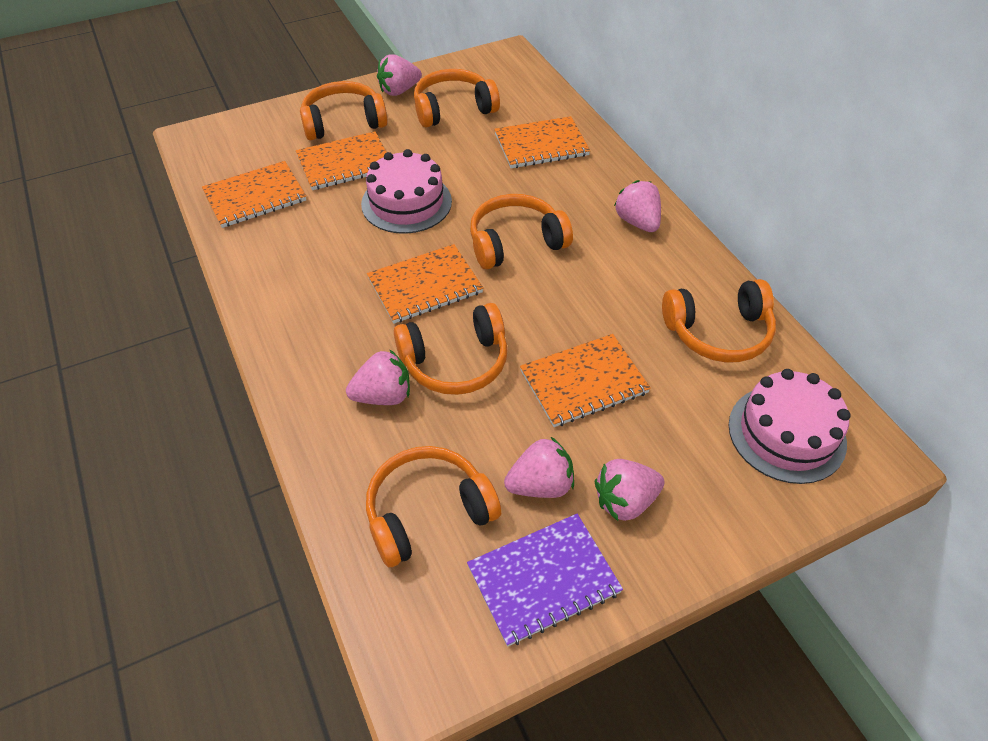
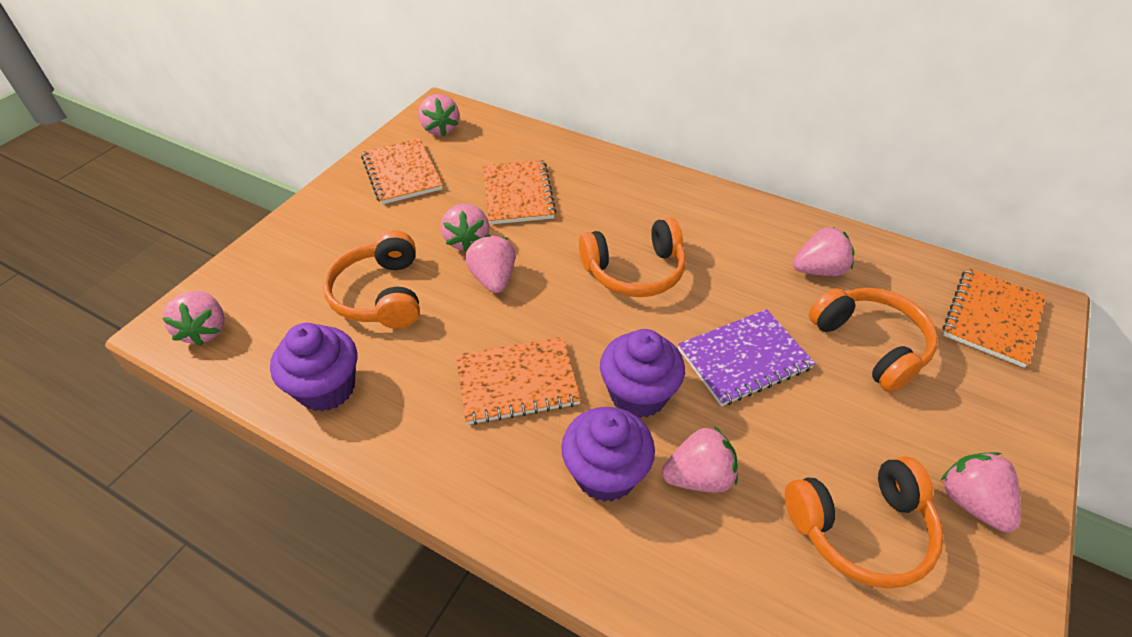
orange headphones: [300,81,388,140] [366,446,501,567] [394,303,508,395] [414,69,500,127] [470,194,573,269] [662,279,776,363] = 6 -> [323,230,420,329] [579,218,686,297] [785,456,943,589] [809,288,938,393] = 4
orange notebook: [202,161,306,228] [296,131,387,190] [367,244,483,324] [494,116,590,168] [520,334,651,427] = 5 -> [361,138,443,204] [456,337,581,425] [483,160,556,225] [943,268,1045,368] = 4
pink cake: [361,149,452,234] [729,369,851,484] = 2 -> none = 0
pink strawberry: [346,349,410,405] [377,54,422,96] [504,437,574,498] [595,459,665,521] [614,180,661,232] = 5 -> [162,291,225,346] [418,94,459,136] [441,204,489,252] [465,234,516,293] [662,426,738,493] [793,227,855,276] [941,452,1021,532] = 7
purple cupcake: none = 0 -> [270,323,357,411] [561,407,655,502] [600,329,685,418] = 3

